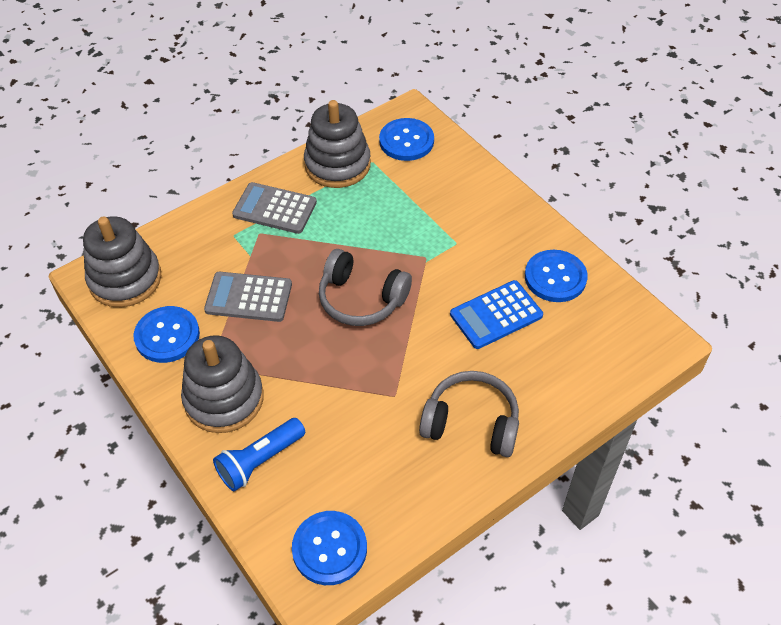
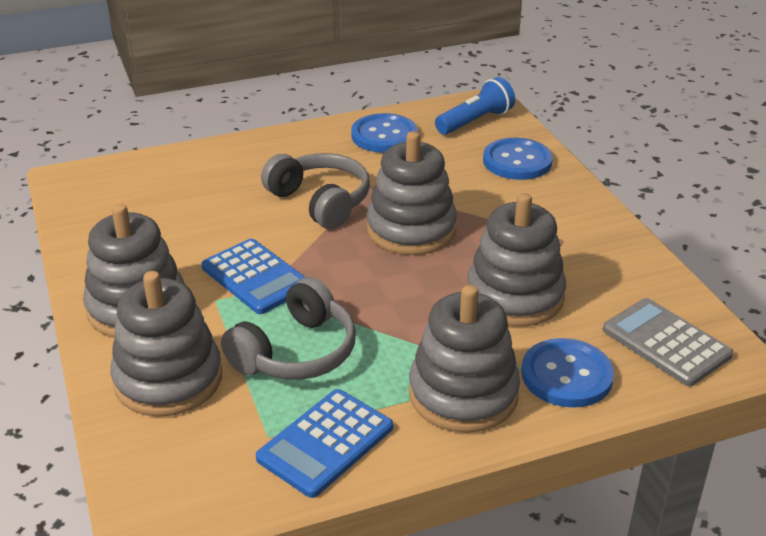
blue button: [133,306,200,363] [292,511,367,585] [379,118,434,161] [525,250,588,302] = 4 -> [351,113,418,153] [483,138,553,180] [521,338,614,408] = 3
blue calculator: [450,280,543,349] = 1 -> [201,239,305,314] [256,389,393,498] = 2
grey calculator: [204,272,292,322] [232,182,317,234] = 2 -> [603,298,733,386] = 1
grey stacking toy: [83,216,161,307] [181,336,264,433] [304,100,371,188] = 3 -> [83,204,185,338] [110,271,222,417] [367,131,457,255] [409,285,520,433] [467,193,566,327] = 5

